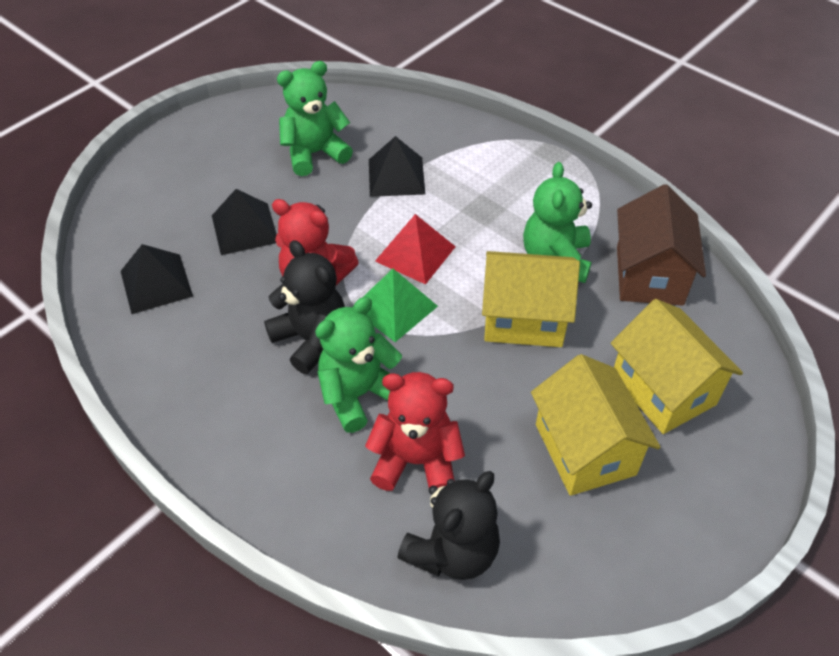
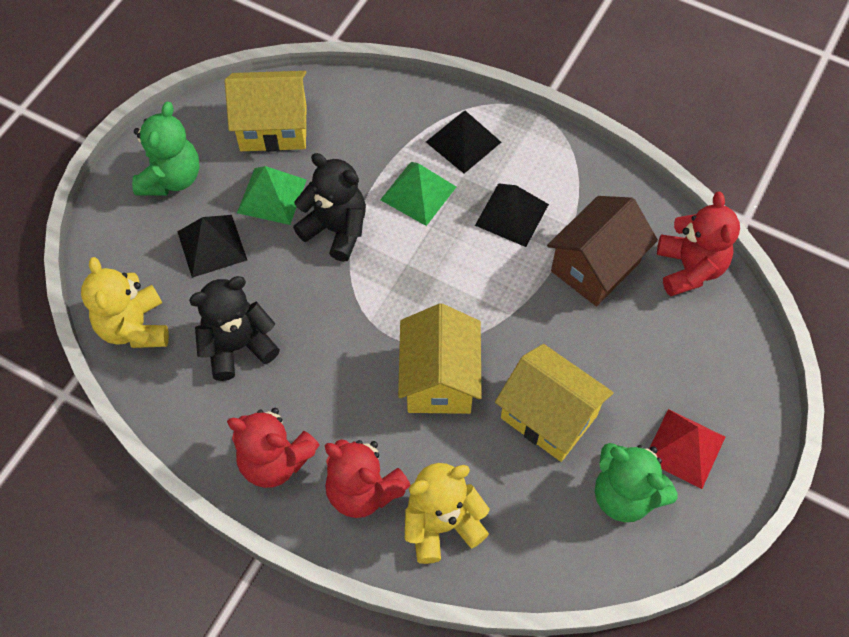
green pyramid: [363,269,438,342] = 1 -> [237,166,307,225] [380,162,456,226] = 2
green teddy bear: [277,61,353,176] [315,297,402,433] [523,162,592,283] = 3 -> [132,102,200,196] [595,443,677,522] = 2
red teddy bear: [272,199,359,285] [365,372,465,491] = 2 -> [227,408,320,488] [325,439,411,518] [657,192,740,297] = 3
yellow teddy bear: none = 0 -> [81,257,169,348] [405,463,490,564] = 2

